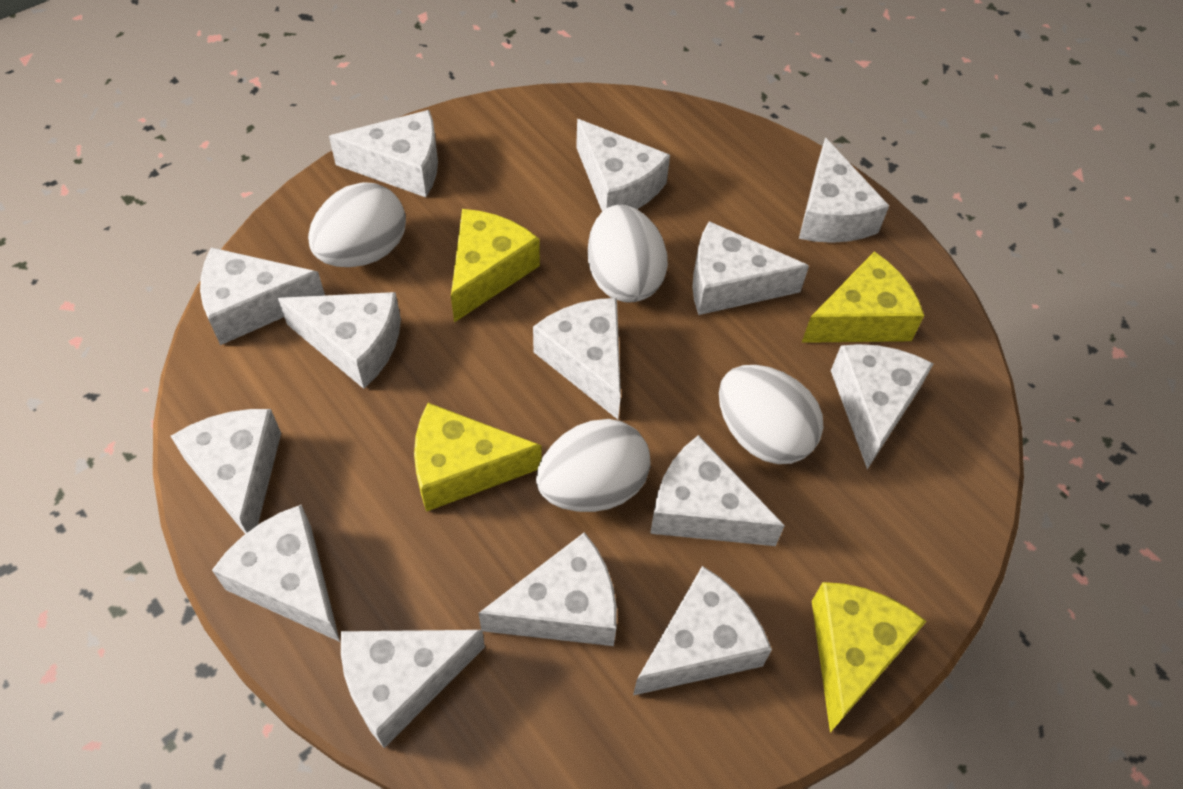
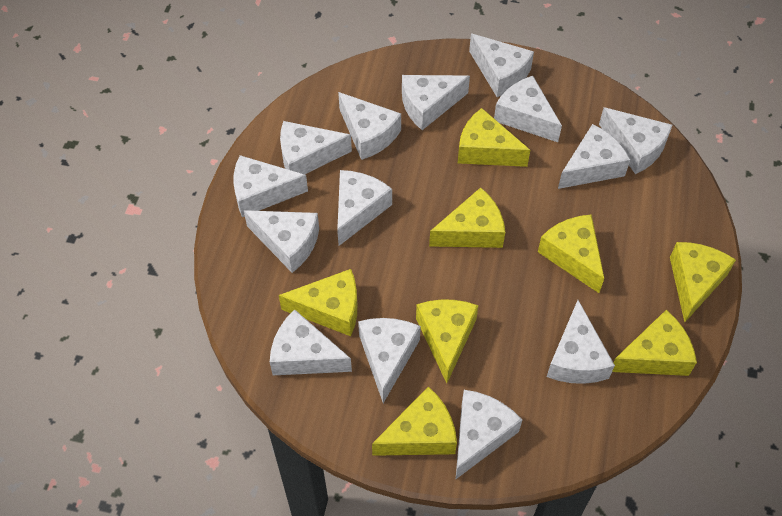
white egg: [308,182,406,267] [536,419,651,512] [588,204,668,303] [719,365,823,464] = 4 -> none = 0
yellow cheese: [414,403,542,512] [451,209,540,322] [802,251,924,343] [812,582,927,732] = 4 -> [279,269,357,336] [372,386,457,456] [416,300,479,383] [429,188,505,248] [458,108,530,167] [538,215,604,293] [612,310,697,376] [670,242,736,322] = 8

